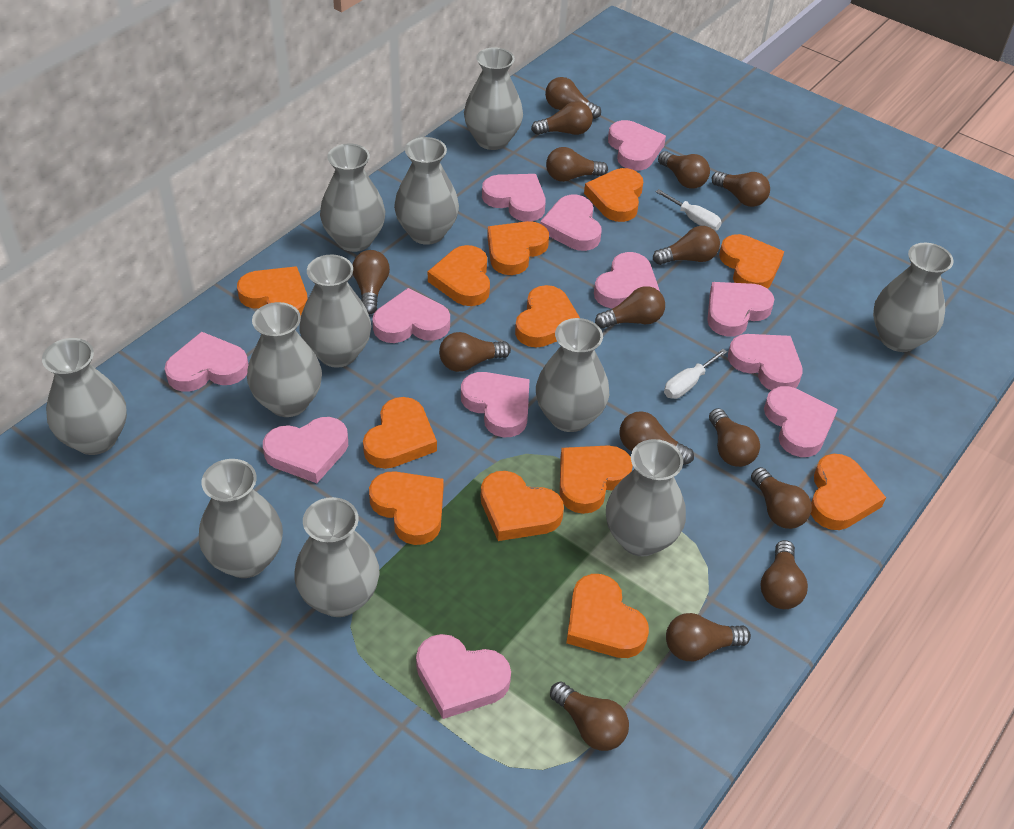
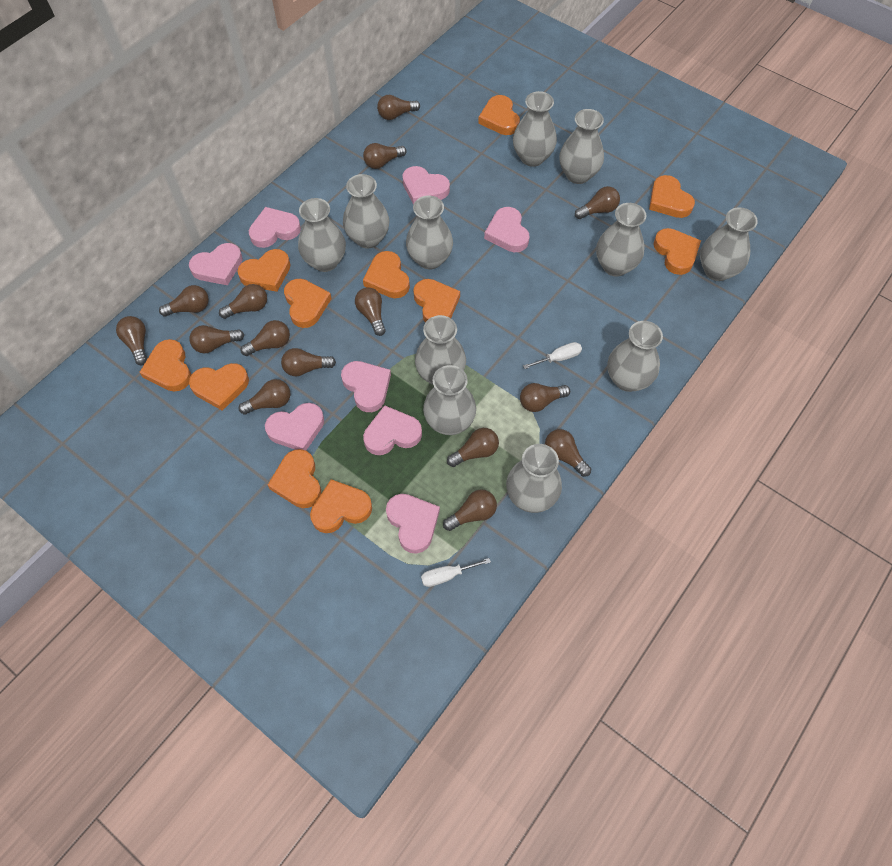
orange heart: [237,266,308,315] [363,397,437,469] [369,471,444,545] [428,245,490,306] [481,471,564,541] [487,221,549,275] [515,285,580,347] [560,445,633,514] [566,574,649,658] [584,168,643,222] [719,234,784,289] [811,454,886,530] = 12 -> [139,339,192,392] [189,363,249,411] [237,249,290,292] [268,449,321,508] [284,279,332,328] [310,479,372,533] [363,251,410,298] [413,279,460,323] [478,95,520,135] [649,175,695,218] [653,228,701,275] = 11
pink heart: [165,332,249,392] [263,417,348,483] [372,288,450,343] [416,634,511,719] [461,372,530,437] [482,174,546,221] [540,195,602,251] [594,252,660,309] [608,120,666,171] [707,282,774,337] [728,334,802,390] [764,386,838,457] = 12 -> [189,243,243,285] [249,207,301,248] [265,403,324,450] [341,361,391,412] [363,405,422,455] [386,494,440,554] [402,166,450,205] [484,207,530,252] = 8

